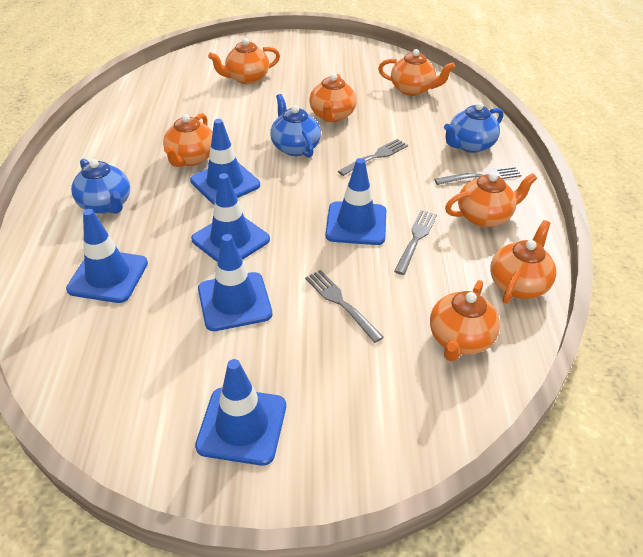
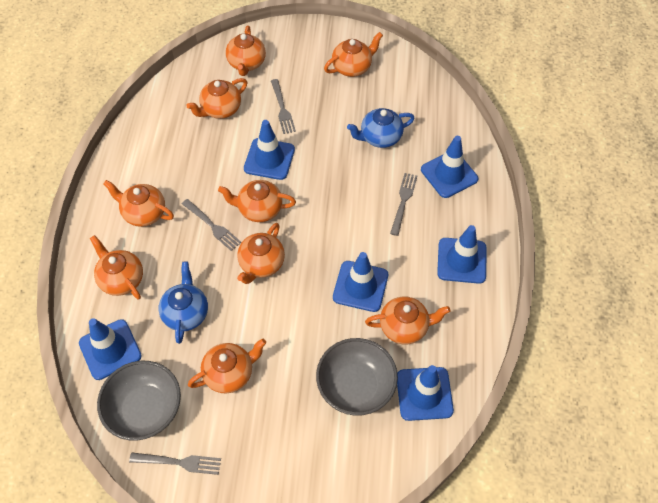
blue teapot: [71,159,130,214] [270,94,321,158] [444,102,503,153] = 3 -> [158,262,208,344] [347,108,415,148] = 2
grey bowl: none = 0 -> [97,361,181,440] [316,338,398,416] = 2
orange teapot: [163,113,213,167] [208,38,280,84] [309,73,357,122] [378,49,455,96] [430,280,500,362] [445,172,537,227] [490,220,556,304] = 7 -> [90,235,143,299] [103,180,174,227] [186,78,247,119] [188,339,266,393] [218,180,296,222] [226,26,266,76] [237,223,285,284] [324,32,383,77] [365,296,451,345] = 9

